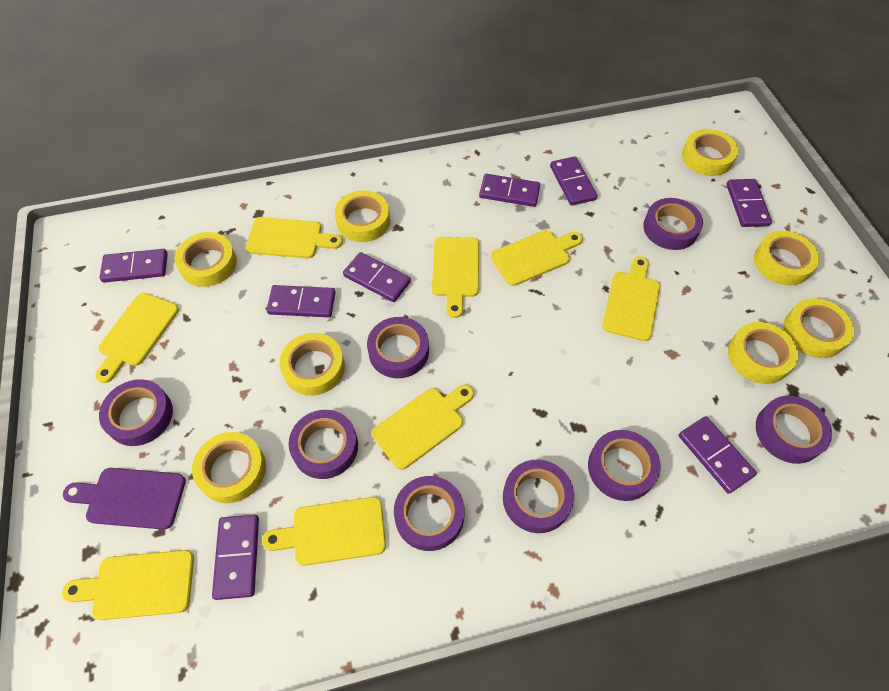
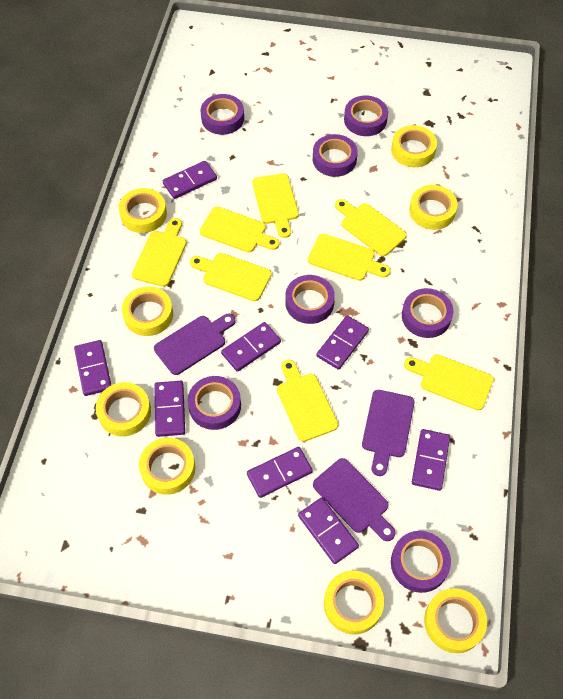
purple cutting board: [63,468,186,530] = 1 -> [154,314,235,375] [313,458,396,541] [362,390,415,476] = 3
purple tape: [99,379,173,446] [289,410,358,479] [367,317,429,378] [394,476,465,551] [503,460,574,533] [588,430,661,501] [643,198,703,250] [756,396,832,464] = 8 -> [188,376,241,430] [201,94,244,135] [285,275,335,324] [313,134,358,177] [344,96,388,136] [391,531,451,593] [402,288,453,338] = 7

